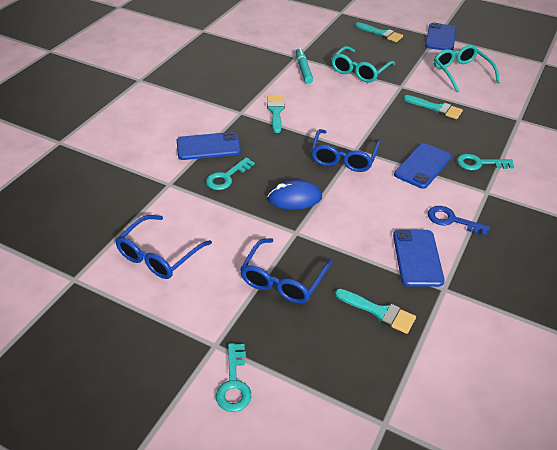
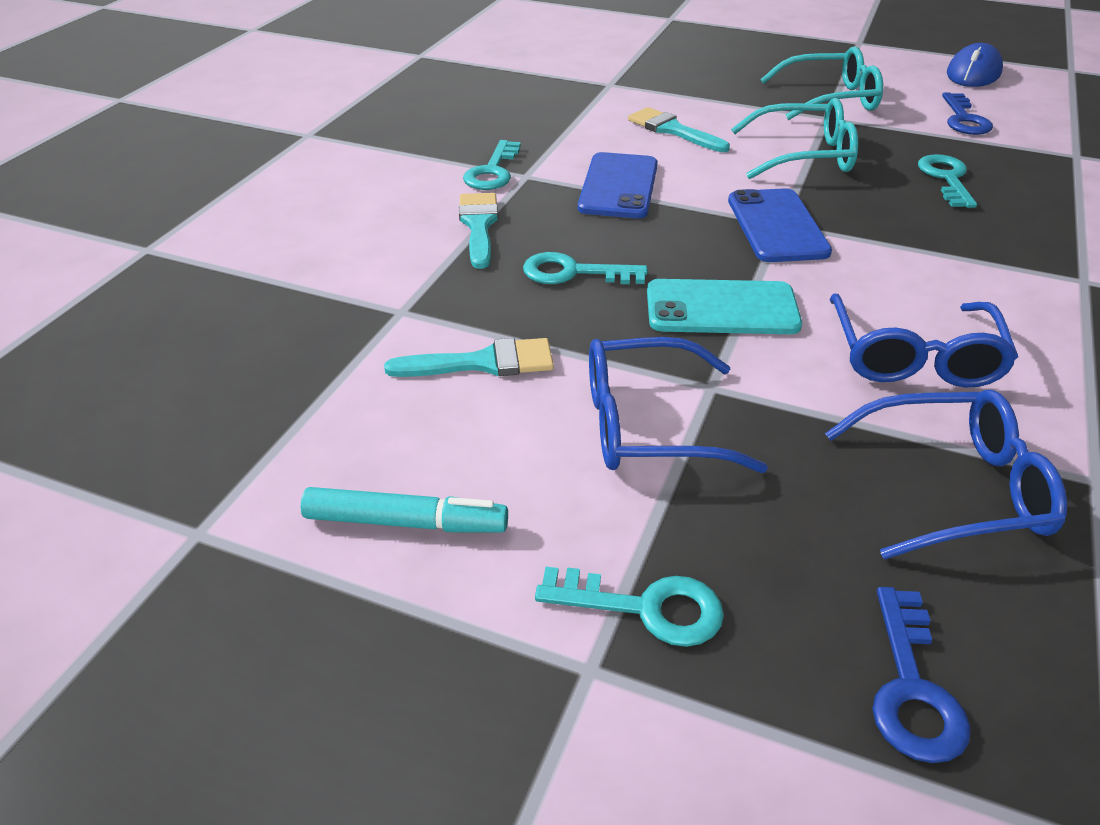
blue key: [428,206,490,236] = 1 -> [872,587,971,763] [942,93,993,135] = 2
blue phone: [176,132,241,160] [393,229,445,287] [394,143,452,189] [425,23,456,50] = 4 -> [578,152,658,218] [728,188,832,262] = 2
turquoise brush: [267,95,285,133] [335,289,416,334] [355,22,403,42] [403,95,463,119] = 4 -> [384,338,554,377] [459,193,498,269] [628,107,730,152] = 3
turquoise key: [206,157,255,190] [216,343,251,412] [457,154,514,170] = 3 -> [463,140,521,190] [523,252,648,284] [535,567,724,647] [918,154,977,208] = 4
turquoise phone: none = 0 -> [647,279,802,334] = 1

